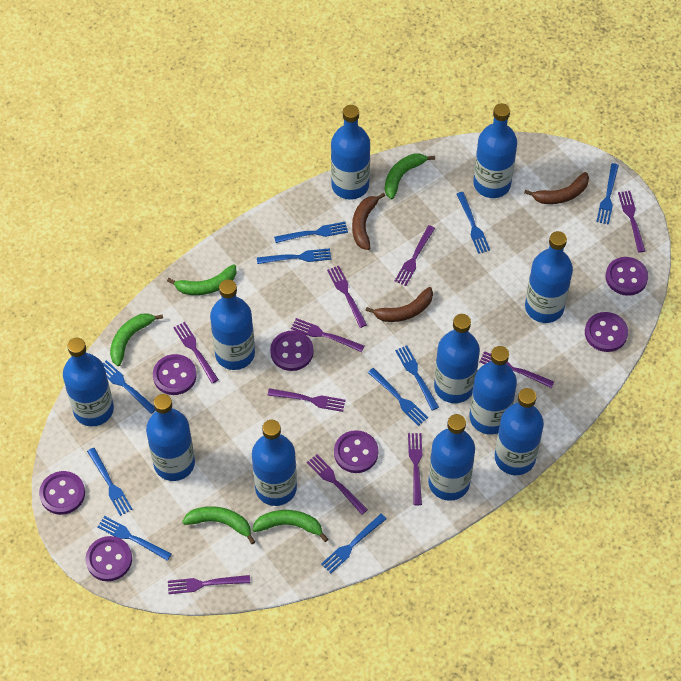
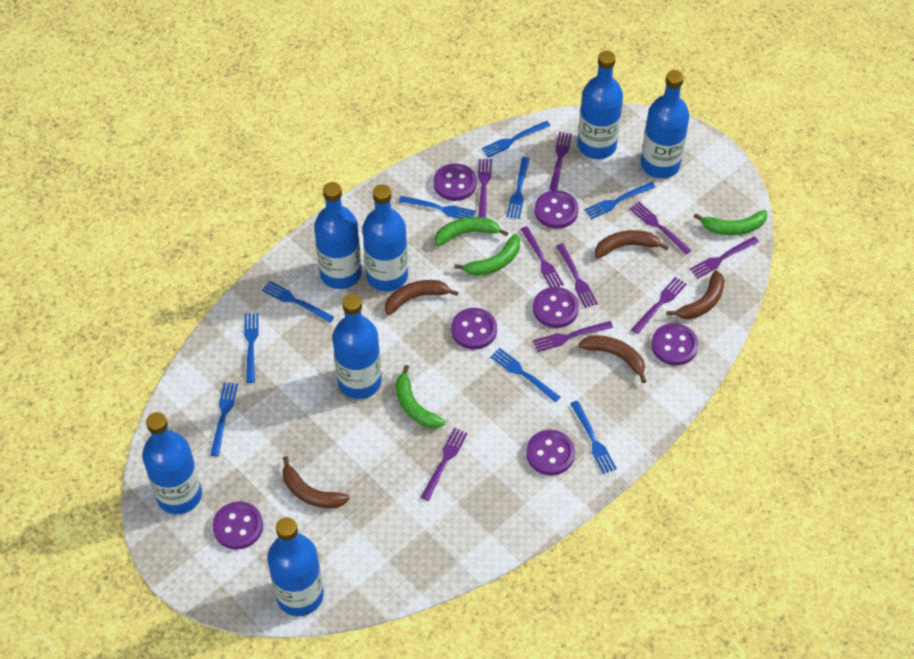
blue bottle: [63,338,114,427] [146,394,195,481] [210,279,255,370] [252,420,297,506] [331,105,370,200] [428,414,475,501] [434,314,480,403] [470,346,517,435] [473,103,517,198] [495,388,544,475] [525,231,573,323] = 11 -> [142,412,202,514] [267,517,324,616] [314,182,362,289] [333,294,381,399] [362,185,408,292] [577,51,623,159] [641,70,689,178] = 7
blue fork: [87,448,132,516] [97,516,171,561] [103,360,156,414] [257,248,331,264] [274,222,348,243] [321,514,386,574] [368,368,428,426] [395,345,439,411] [457,192,490,254] [596,163,619,225] = 10 -> [210,382,238,456] [244,313,259,383] [262,281,334,323] [399,196,476,219] [481,121,551,157] [490,348,560,402] [506,157,530,219] [570,400,617,474] [584,182,655,219] = 9
brown banana: [352,193,385,250] [365,287,433,322] [524,172,589,204] = 3 -> [282,456,350,508] [385,280,459,315] [579,335,647,383] [595,230,668,259] [667,270,725,319] = 5
green banana: [110,313,163,366] [167,264,236,295] [182,506,255,544] [252,510,328,542] [385,153,435,199] = 5 -> [396,365,445,428] [435,217,508,246] [454,234,520,276] [693,210,767,235] = 4
purple fork: [168,575,250,594] [173,322,219,383] [267,388,345,412] [291,318,364,352] [307,454,368,515] [327,266,367,328] [395,225,435,286] [408,433,422,505] [479,351,554,388] [618,191,645,252] = 10 -> [420,428,468,501] [478,159,492,218] [521,226,564,287] [533,321,613,352] [549,132,572,191] [556,243,598,308] [629,202,692,254] [631,277,687,334] [689,236,759,279] = 9

